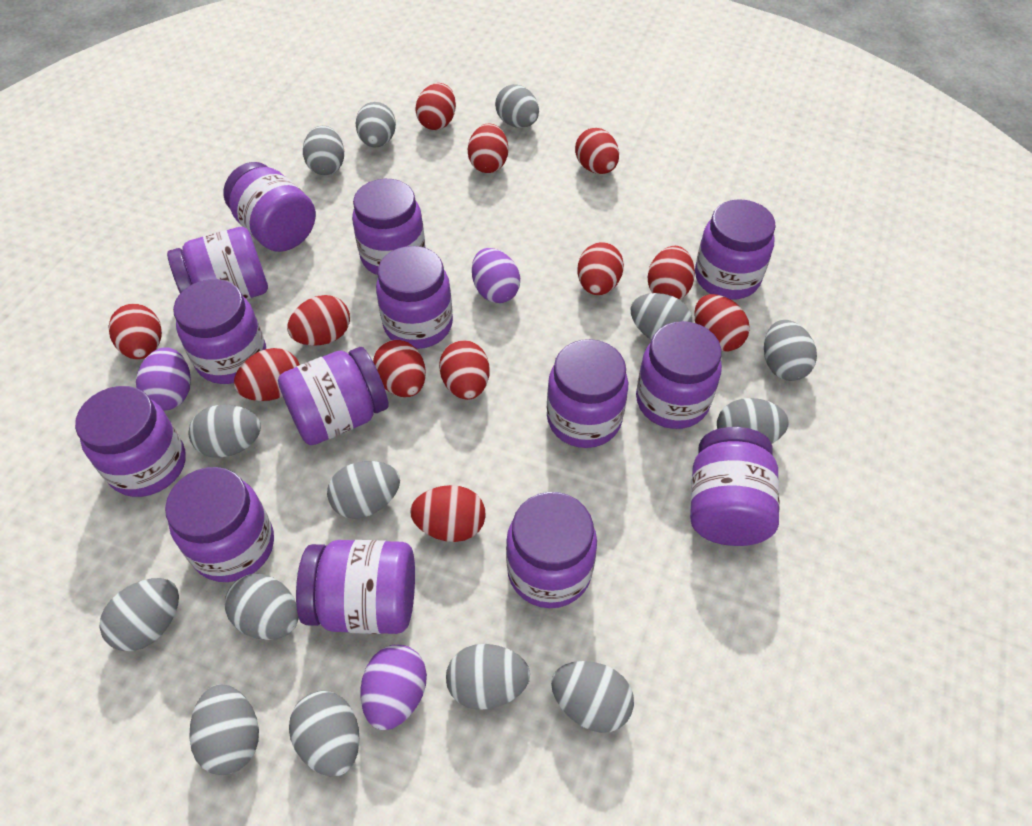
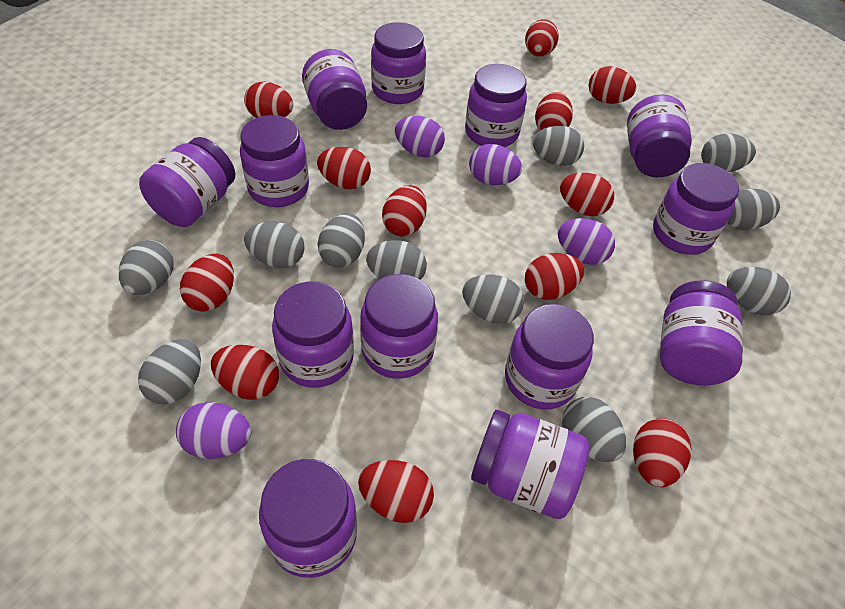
grey egg: [99,578,179,651] [189,405,261,458] [189,684,259,775] [225,574,299,640] [289,691,359,777] [303,126,344,175] [327,461,400,519] [355,102,396,148] [446,644,530,710] [495,84,539,128] [551,661,634,733] [630,293,692,340] [717,398,789,444] [764,320,817,381] = 14 -> [119,240,174,295] [138,339,201,405] [244,222,305,268] [318,213,365,267] [366,240,427,280] [462,275,524,324] [533,126,584,166] [562,397,626,462] [701,134,756,172] [727,189,780,230] [727,267,791,315] = 11
purple egg: [136,347,191,411] [360,645,427,730] [472,248,520,303] = 3 -> [176,402,251,459] [395,116,445,157] [469,144,522,185] [558,218,615,265] = 4
purple jar: [75,386,186,497] [165,467,274,582] [167,227,268,300] [173,279,266,384] [223,162,316,252] [278,347,389,445] [296,540,415,634] [352,179,425,275] [376,246,453,349] [506,492,597,608] [547,339,628,448] [636,321,722,429] [690,427,780,546] [695,199,776,300] = 14 -> [139,137,235,227] [240,115,309,207] [259,459,357,578] [272,281,354,388] [302,49,367,130] [360,274,438,379] [371,22,426,104] [465,64,527,147] [471,410,589,519] [505,304,594,409] [627,95,692,177] [653,163,739,255] [660,280,743,385] = 13

